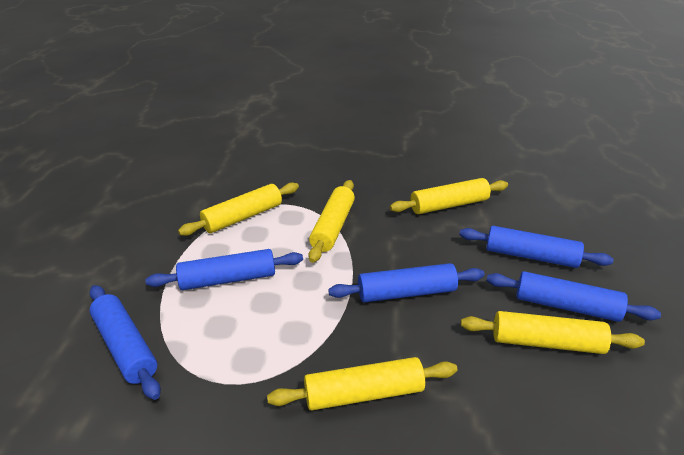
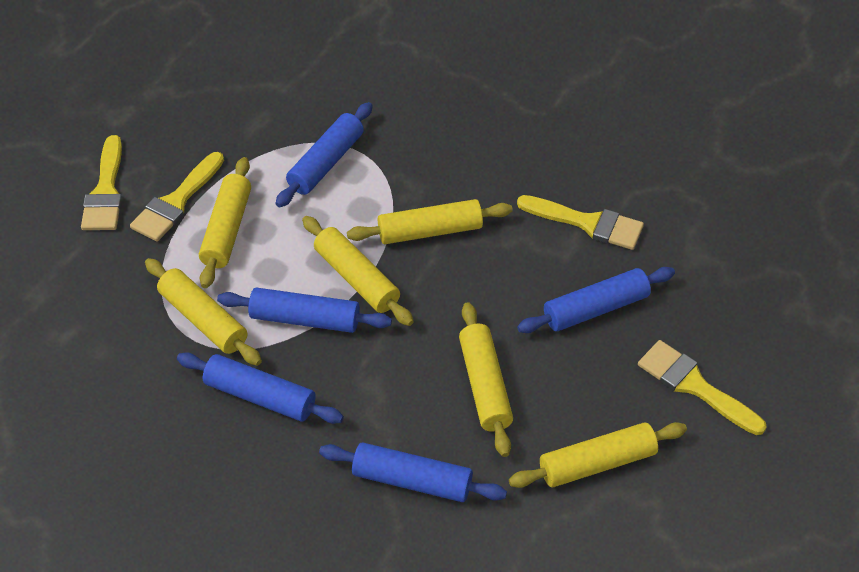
yellow brush: none = 0 -> [81,135,122,230] [130,152,224,242] [517,195,644,250] [638,340,767,435] = 4
yellow rolling pin: [178,182,299,236] [267,357,457,411] [308,180,355,263] [390,178,508,214] [461,311,645,354] = 5 -> [145,258,262,366] [199,157,251,288] [302,216,414,326] [347,199,513,244] [459,302,513,457] [509,422,687,488] = 6

